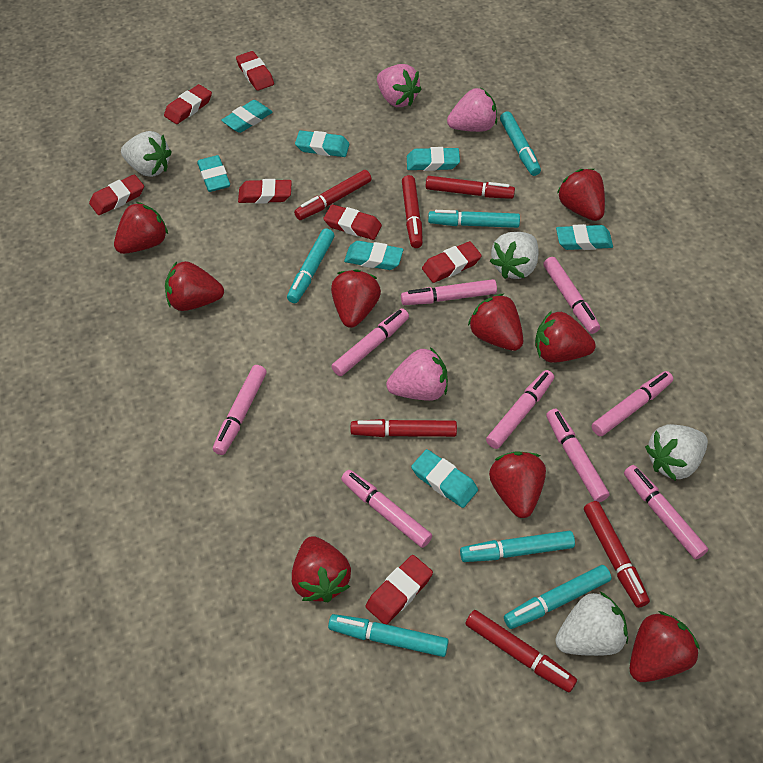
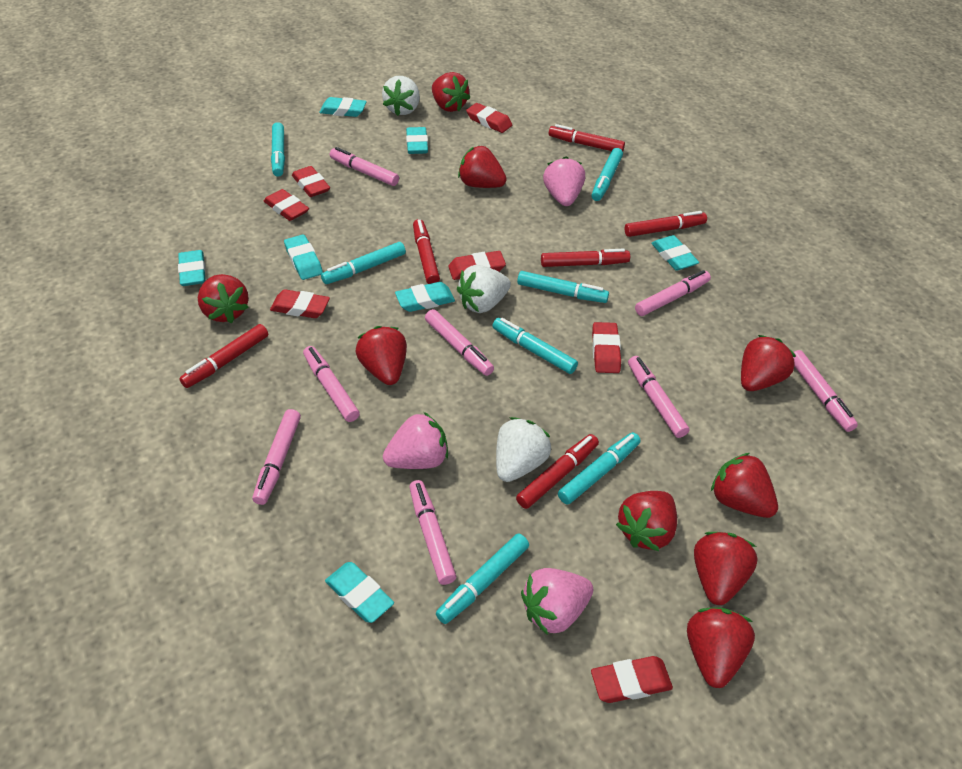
pink marker: [213,365,267,455] [331,308,409,376] [341,470,432,548] [401,279,497,305] [486,370,554,449] [543,257,600,334] [546,409,610,502] [592,371,673,436] [624,465,708,559] = 9 -> [252,409,301,505] [303,346,360,422] [330,147,399,186] [409,480,456,585] [425,309,494,376] [628,356,689,438] [635,270,711,316] [793,350,858,432] = 8
turquoise marker: [287,228,334,303] [328,614,449,657] [428,210,520,228] [460,531,575,562] [500,111,541,176] [504,565,611,629] = 6 -> [271,122,285,177] [321,242,406,284] [436,534,529,624] [492,318,578,374] [517,271,609,303] [558,432,641,505] [591,148,623,201] = 7
white strawberry: [121,131,172,177] [490,232,539,279] [555,591,628,656] [645,424,708,481] = 4 -> [382,76,420,116] [457,265,511,313] [496,417,551,482] = 3

